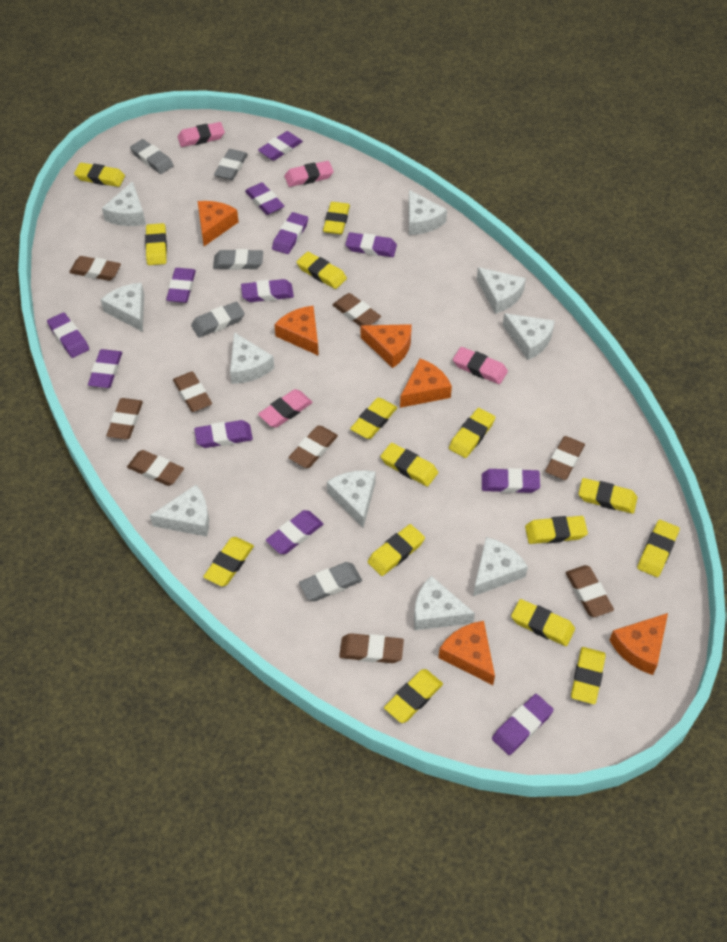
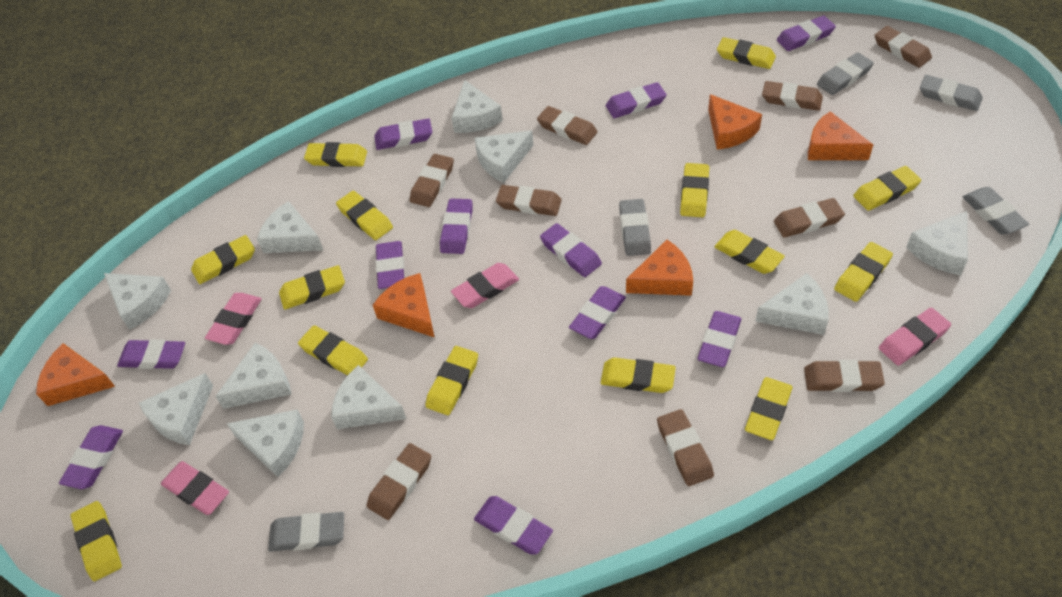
orange cheese: [197,201,239,246] [274,306,319,356] [361,324,412,368] [400,358,452,408] [439,621,495,685] [610,613,668,675] = 6 -> [36,343,115,406] [373,273,435,337] [626,240,693,296] [708,94,762,150] [808,111,873,160] = 5
purple eraser: [47,312,89,358] [88,349,122,388] [166,268,196,303] [194,420,253,448] [241,279,294,302] [245,182,284,215] [258,131,303,161] [266,510,323,554] [272,212,308,254] [345,232,397,257] [482,468,540,493] [492,694,554,755] = 12 -> [59,425,123,489] [117,339,185,369] [374,118,432,150] [376,241,404,289] [440,198,473,254] [474,496,553,555] [540,223,602,277] [569,286,626,339] [606,82,667,118] [697,311,741,367] [777,16,836,51] = 11
yellow eraser: [74,163,125,187] [145,223,167,265] [203,537,254,586] [297,252,347,289] [323,202,350,235] [350,398,397,439] [368,524,425,576] [381,443,438,487] [384,669,443,723] [449,408,495,458] [511,599,575,646] [525,516,588,544] [571,647,606,704] [578,478,637,514] [637,520,680,577] = 15 -> [71,501,122,581] [191,235,255,284] [279,265,345,310] [298,325,368,375] [304,142,367,167] [336,191,393,240] [425,346,478,415] [601,358,676,393] [680,163,709,217] [714,230,785,274] [717,37,776,69] [745,377,793,440] [834,242,893,302] [853,166,921,211] = 14

